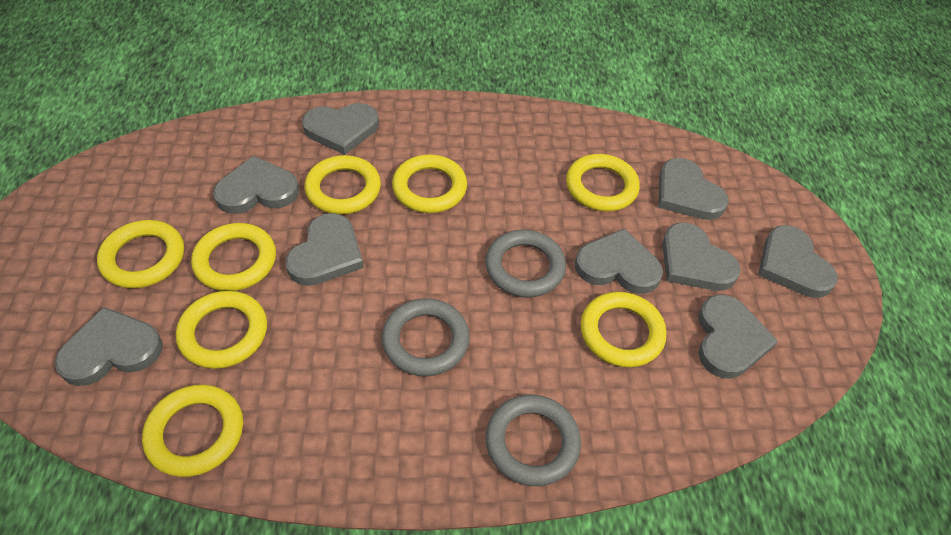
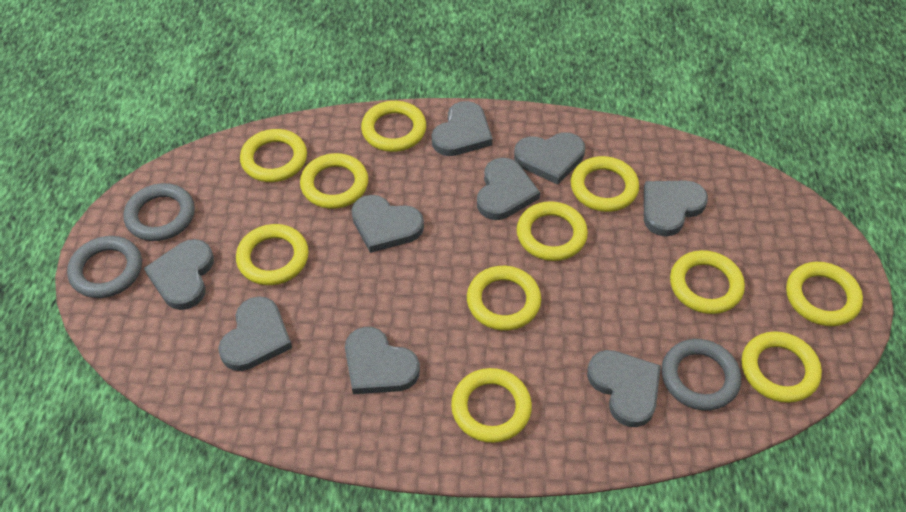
yellow ring: [97,220,184,289] [142,385,243,477] [176,291,267,369] [191,223,276,291] [304,155,381,214] [392,154,467,213] [566,154,640,211] [581,292,667,368] = 8 -> [236,224,309,285] [240,129,307,182] [300,153,368,209] [361,101,426,152] [451,368,532,443] [467,266,541,331] [517,201,588,261] [571,156,639,212] [670,250,745,314] [742,331,822,403] [786,262,863,326] = 11

